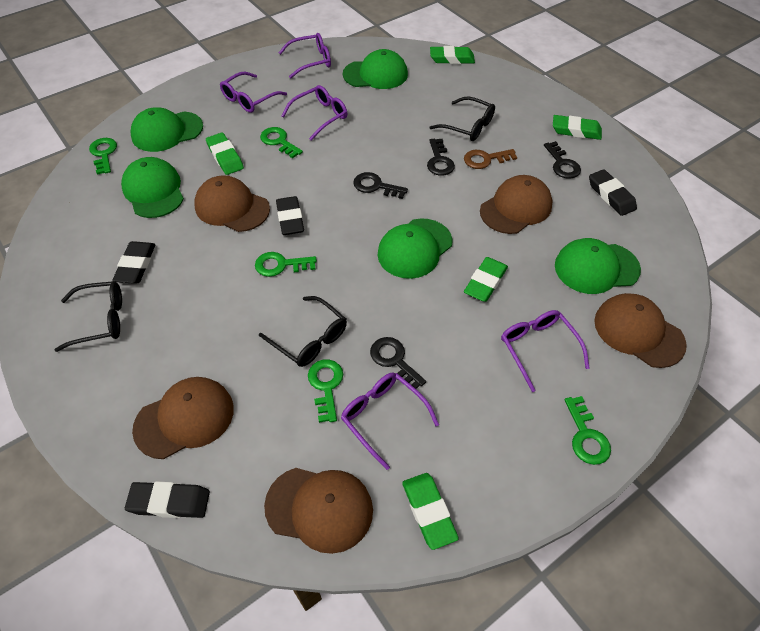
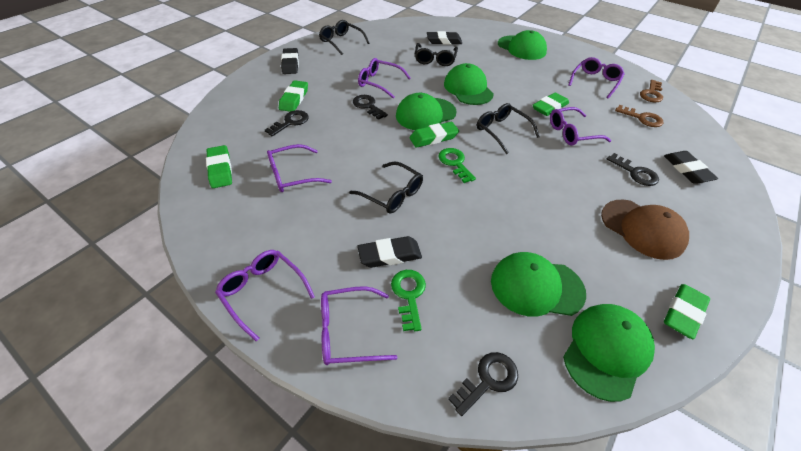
black glasses: [54,281,122,352] [259,296,347,367] [430,96,495,141] = 3 -> [319,20,369,55] [349,162,423,213] [415,43,458,66] [477,103,540,154] = 4
brown cap: [132,377,234,459] [194,175,270,232] [264,468,373,554] [480,175,553,234] [594,293,687,368] = 5 -> [601,200,689,260] = 1
brown key: [464,149,517,169] = 1 -> [615,105,663,127] [640,80,663,102] = 2
green key: [89,138,117,175] [255,252,317,277] [260,127,303,158] [308,359,343,423] [565,396,611,465] = 5 -> [391,270,426,331] [438,148,476,183] = 2
purple glasses: [220,72,287,113] [279,33,331,79] [282,85,347,141] [341,372,439,470] [501,310,590,392] = 5 -> [215,250,315,341] [267,144,332,192] [321,286,398,365] [358,58,411,99] [550,107,611,146] [568,57,625,99] = 6

